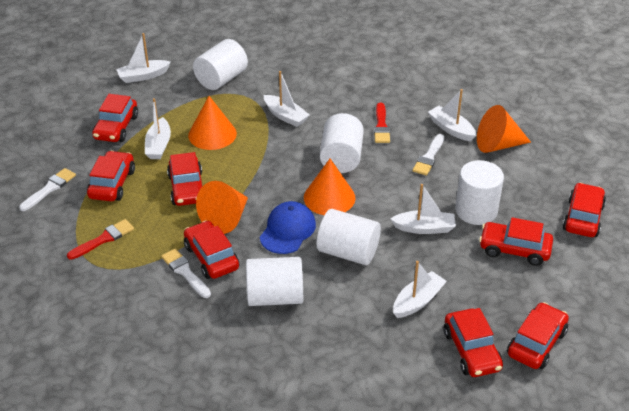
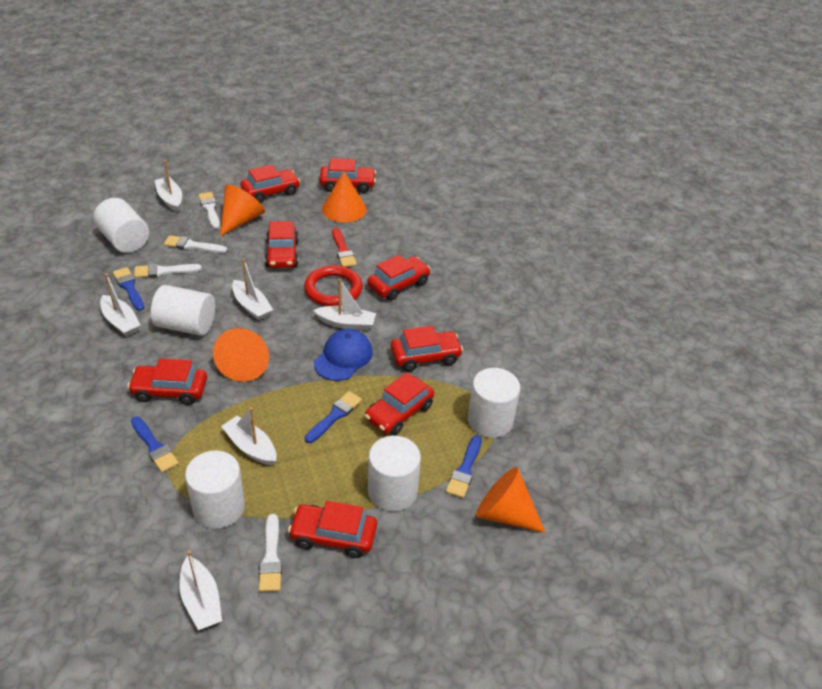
blue brush: none = 0 -> [113,267,144,311] [131,416,179,473] [305,391,362,443] [446,435,482,498] = 4
red brush: [67,219,134,260] [374,102,390,143] = 2 -> [332,228,357,267] = 1
red ring: none = 0 -> [304,265,363,306] = 1
white brush: [19,168,76,211] [161,249,211,298] [413,134,444,176] = 3 -> [134,264,202,278] [164,235,227,253] [198,192,220,229] [259,514,282,592] = 4

